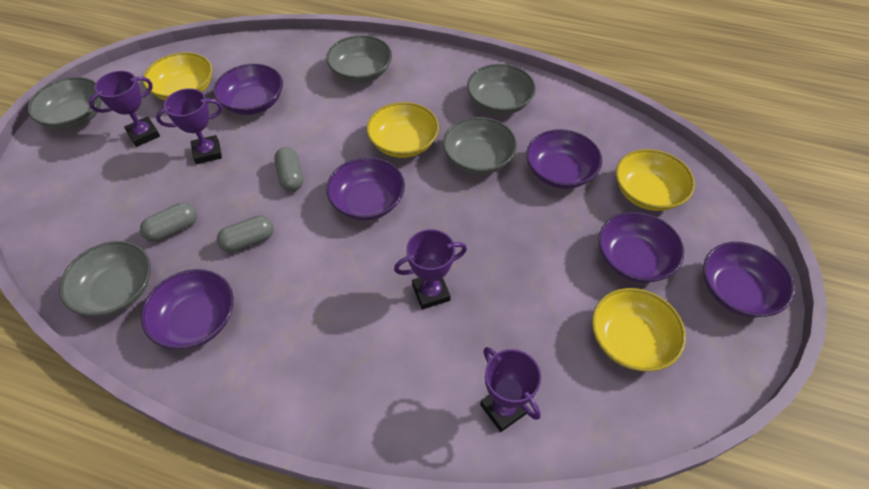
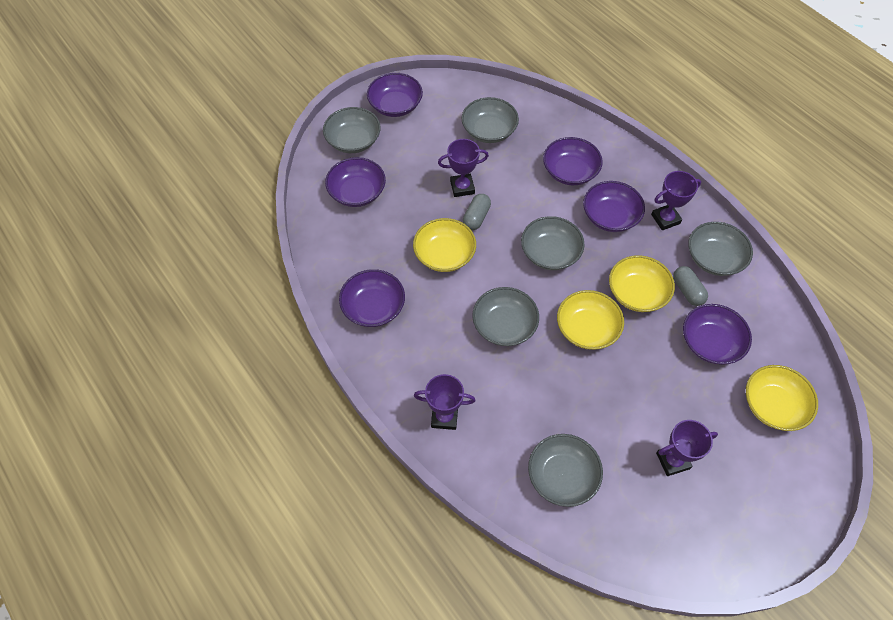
grey bowl: [28,77,102,130] [59,241,151,316] [326,35,392,83] [443,117,517,175] [467,64,536,115] = 5 -> [323,107,381,153] [462,97,519,143] [472,287,539,346] [521,216,585,270] [528,434,603,507] [688,222,753,276] = 6
grey capsule: [140,203,197,242] [217,215,274,252] [274,147,303,191] = 3 -> [463,194,491,230] [673,266,708,306] = 2

